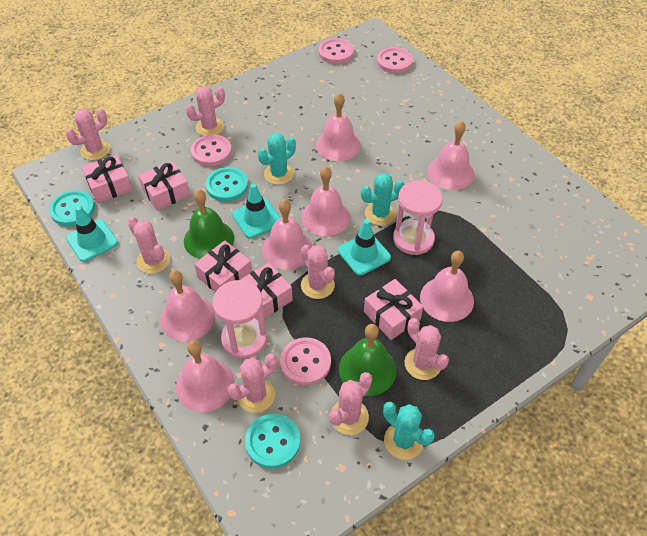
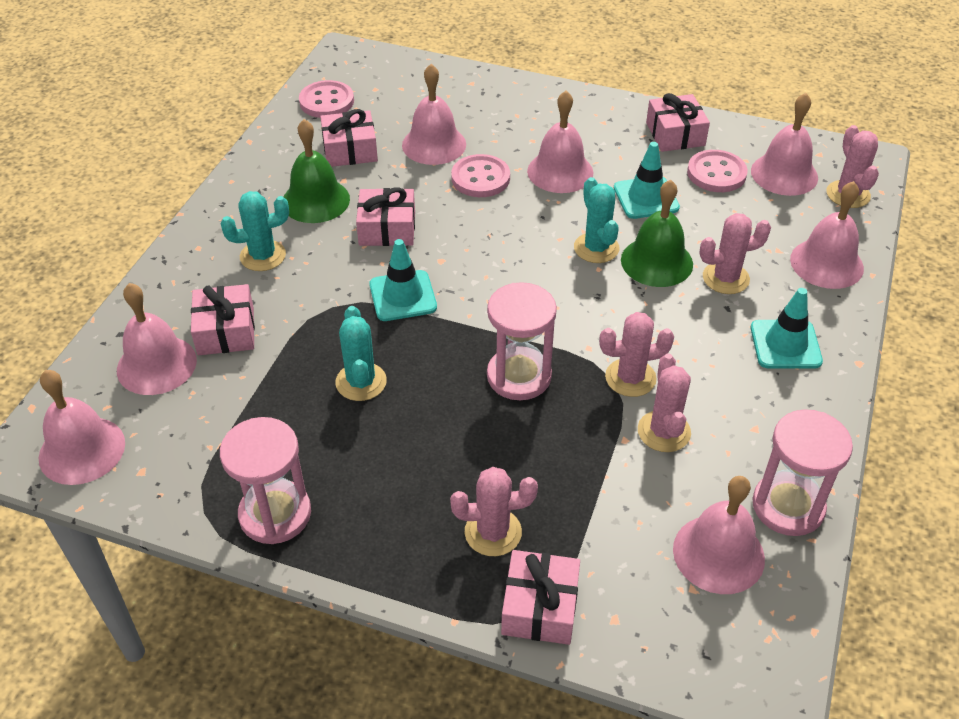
pink button: [191,134,232,166] [280,337,331,386] [318,38,354,64] [377,47,413,73] = 4 -> [299,80,354,118] [451,154,510,197] [687,150,748,192] = 3
pink cactus: [66,109,110,160] [128,217,170,274] [186,86,225,136] [227,354,277,413] [301,245,335,299] [329,372,372,435] [405,318,449,380] = 7 -> [450,467,538,556] [599,312,674,397] [638,354,691,452] [699,213,771,294] [827,125,879,208] = 5
pink hourglass: [213,280,267,359] [393,180,443,255] = 2 -> [220,417,311,544] [487,282,557,400] [752,409,853,536] = 3
turquoise button: [49,190,95,226] [206,167,248,202] [245,414,300,469] = 3 -> none = 0

